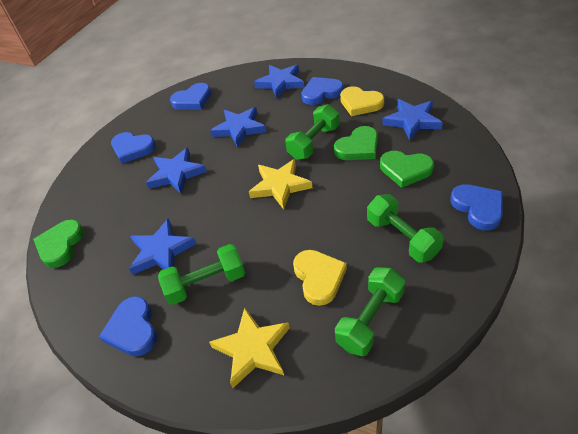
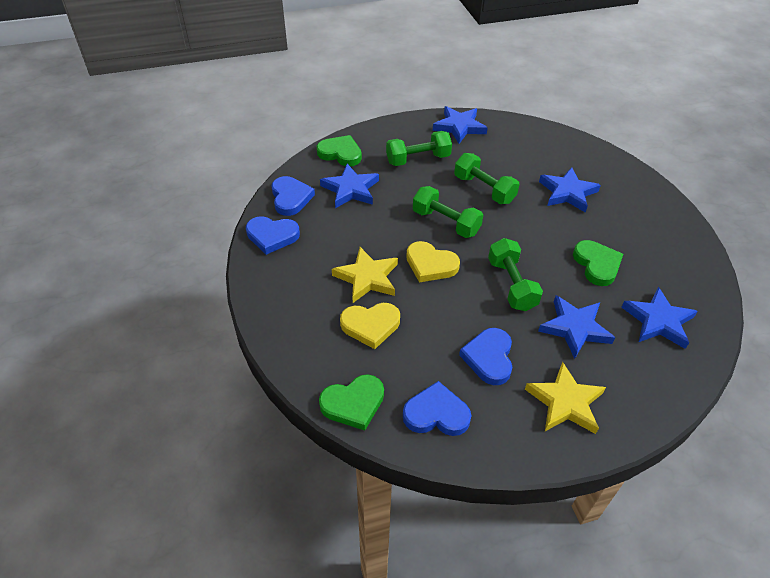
blue heart: [99,296,157,357] [111,132,156,164] [170,83,211,110] [301,77,344,105] [450,184,503,231] = 5 -> [246,216,300,255] [272,176,315,216] [403,381,471,436] [459,328,513,385] = 4

